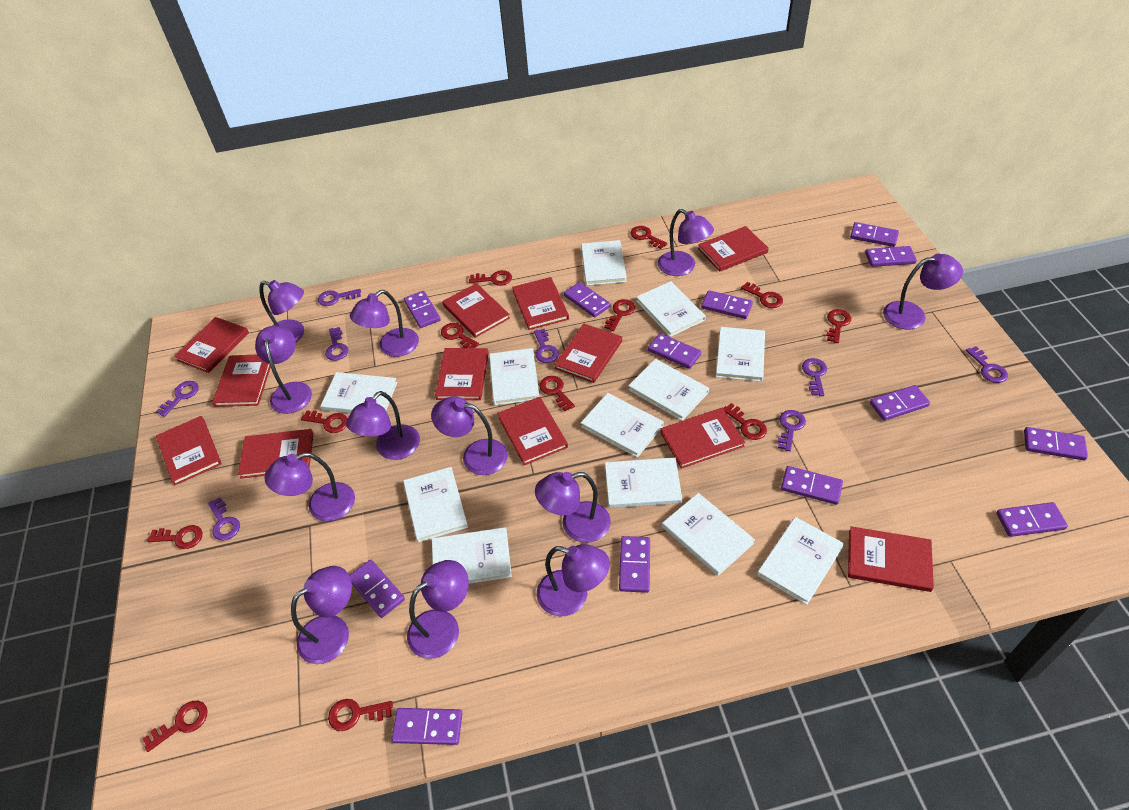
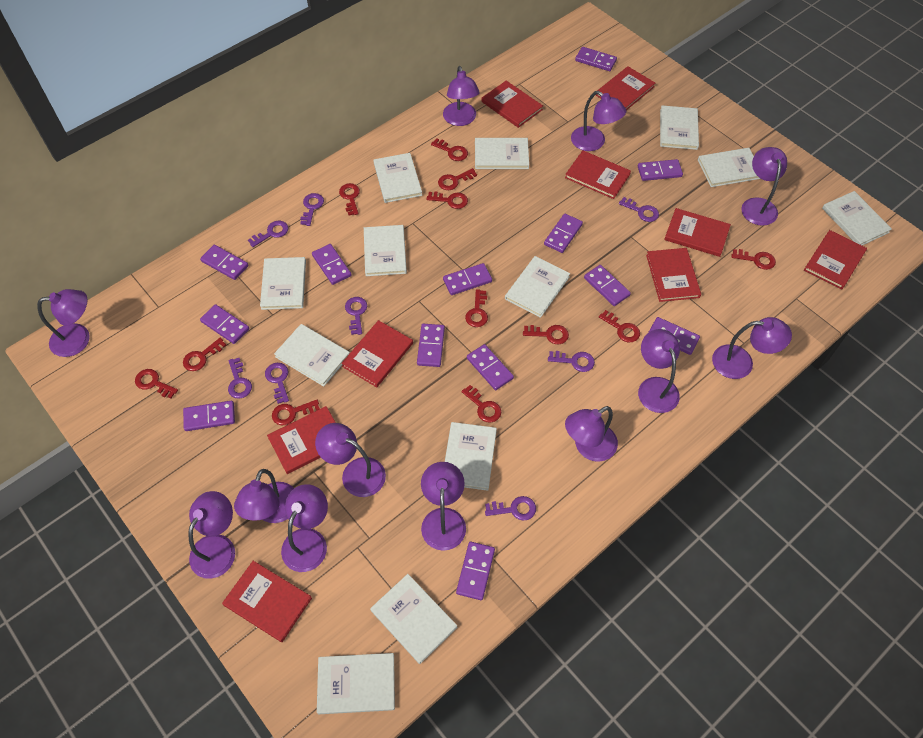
red book: [156,416,222,485] [174,317,249,373] [212,355,271,407] [238,429,314,479] [435,348,489,400] [442,283,510,338] [497,397,568,465] [512,277,569,330] [554,324,622,383] [660,408,745,469] [698,226,769,272] [848,526,934,592] = 12 -> [222,561,312,642] [267,406,336,474] [341,320,413,387] [482,80,543,128] [565,150,631,199] [596,66,655,110] [646,248,701,302] [664,208,731,257] [804,230,867,289] = 9

